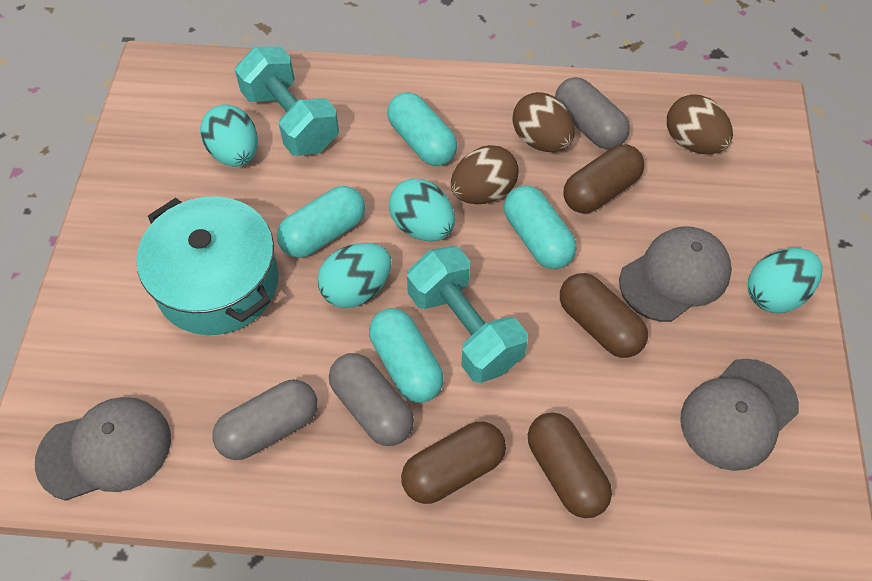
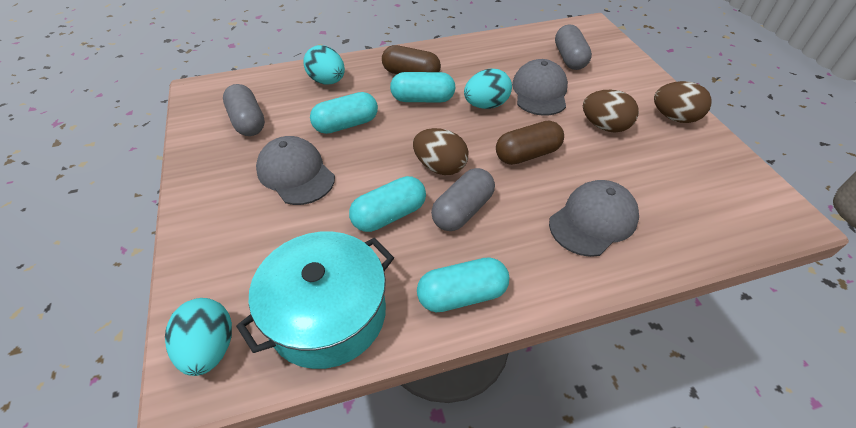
brown capsule: [401,422,506,504] [528,413,612,518] [560,273,648,358] [563,144,644,213] = 4 -> [382,45,441,74] [496,121,564,165] = 2
turquoise dumbbell: [235,47,339,156] [407,246,528,383] = 2 -> none = 0
turquoise egg: [200,104,258,167] [317,243,391,308] [389,178,455,241] [748,248,822,313] = 4 -> [165,298,232,376] [304,45,345,84] [464,68,512,109] = 3

